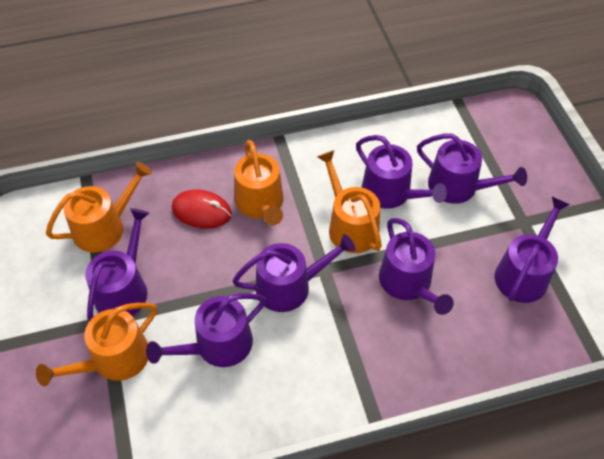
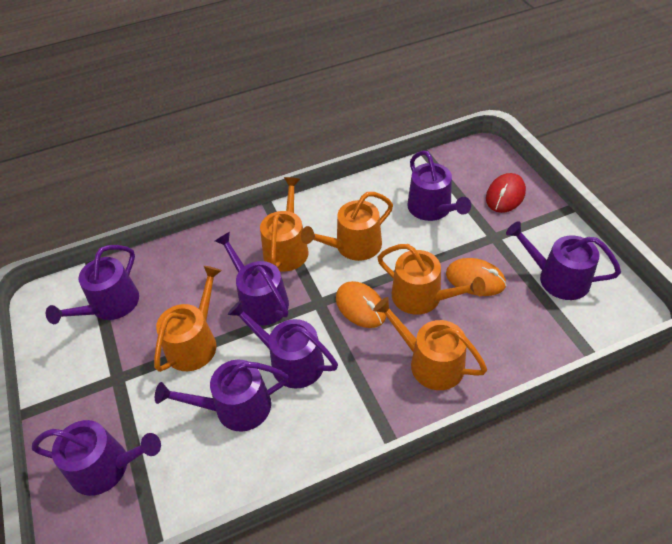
orange mouse: none = 0 -> [336,281,387,328] [446,258,506,296] = 2
orange watering can: [36,303,157,387] [46,162,152,253] [234,140,284,226] [317,150,382,253] = 4 -> [154,266,222,372] [260,177,309,271] [301,192,393,261] [373,297,487,390] [377,244,486,315] = 5

